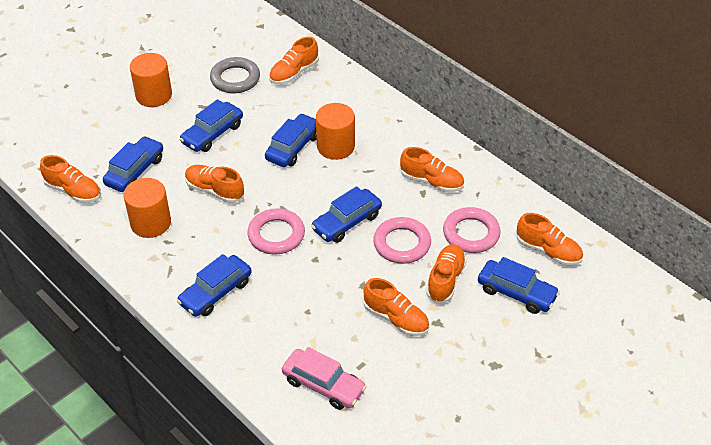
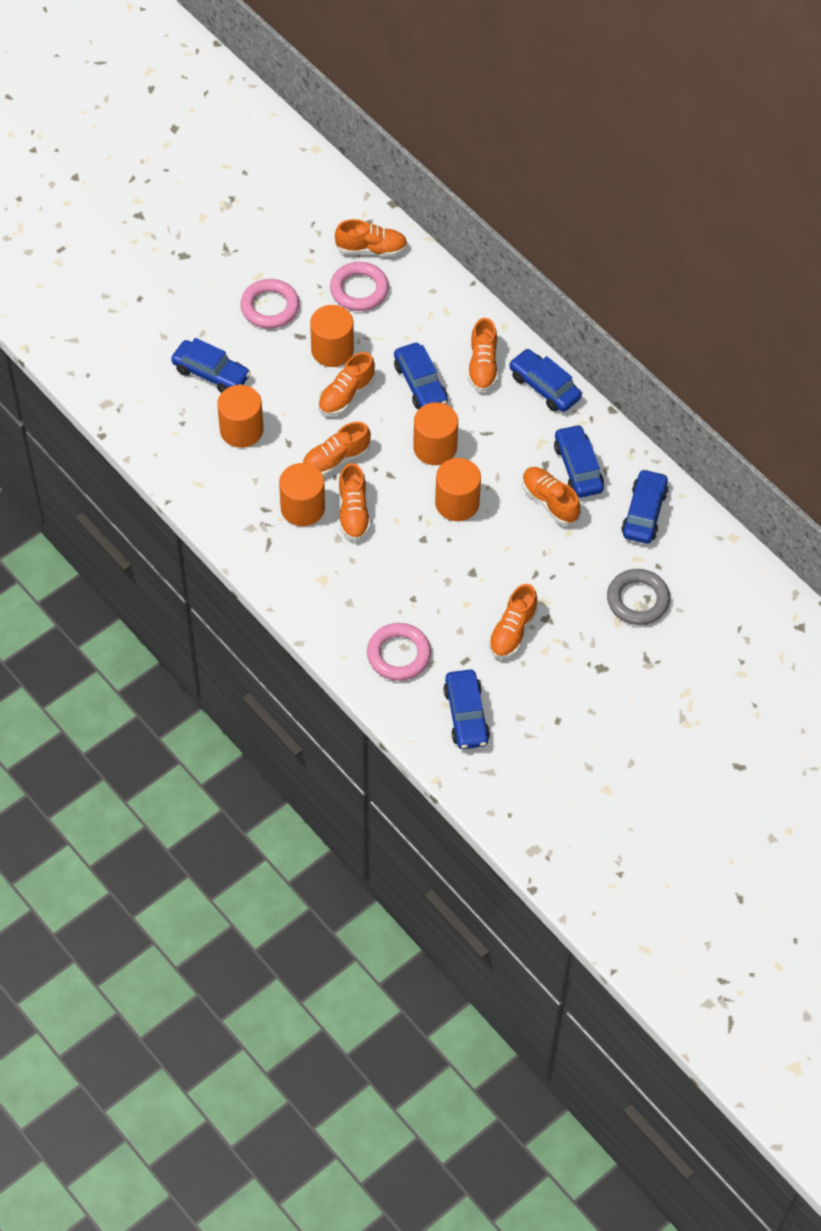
orange cylinder: [123,178,171,238] [130,53,172,107] [316,103,355,160] = 3 -> [217,385,263,448] [279,463,325,526] [310,305,354,367] [413,402,458,465] [435,458,481,521] = 5
pink car: [282,347,367,410] = 1 -> none = 0

